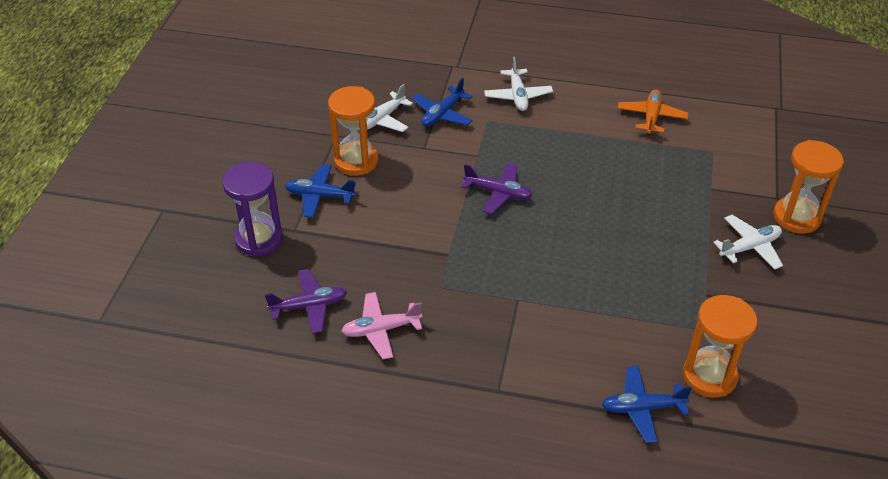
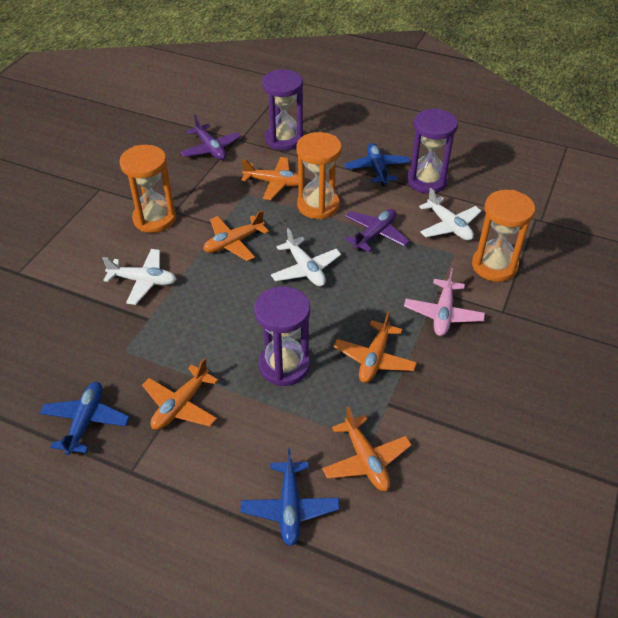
orange plane: [617,89,689,135] = 1 -> [142,358,219,430] [203,210,269,261] [242,157,298,200] [322,407,411,491] [333,311,417,383] = 5
purple hourglass: [222,162,283,257] = 1 -> [254,286,310,386] [262,69,303,151] [407,108,458,194] = 3

